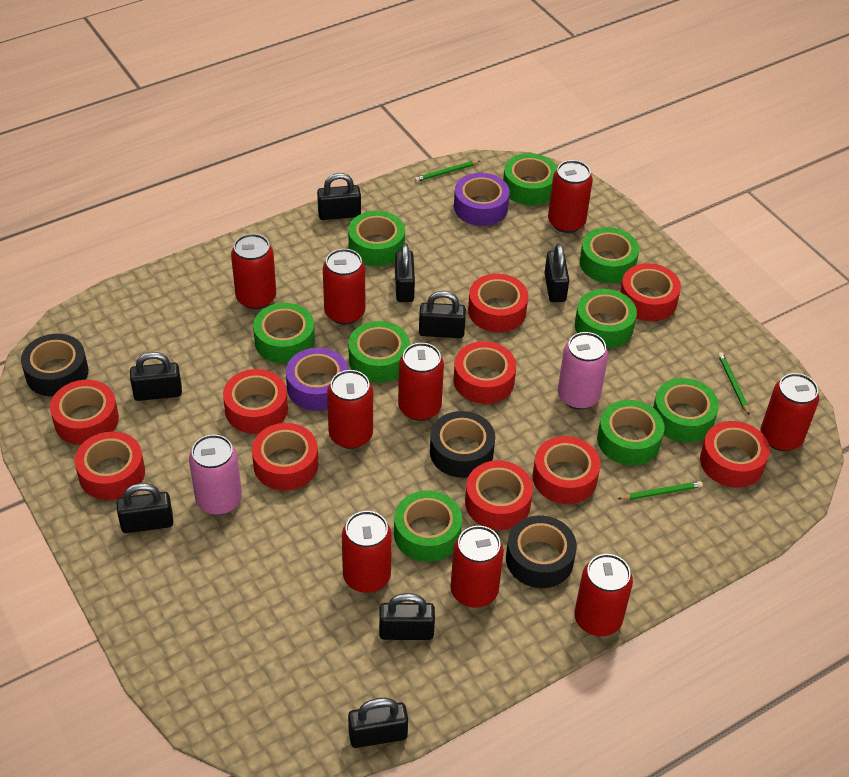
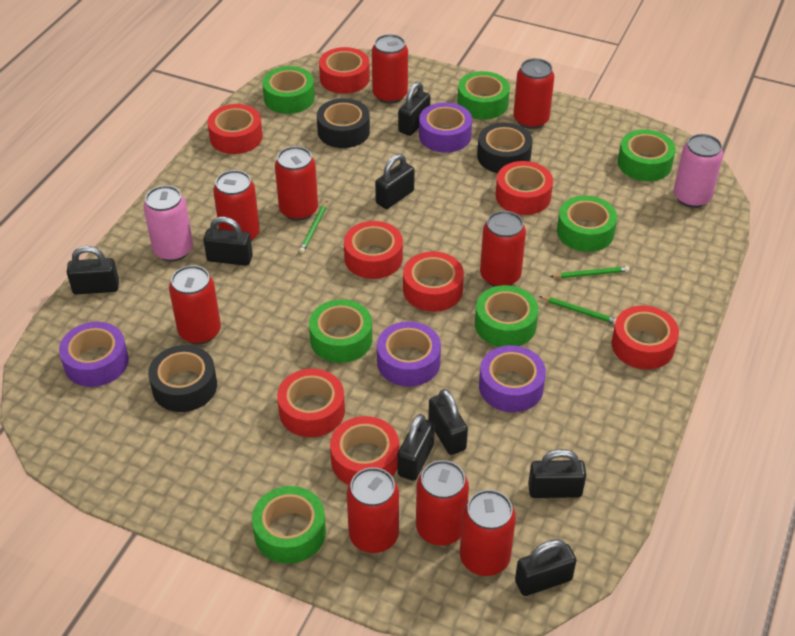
green tape: [253,303,315,364] [348,211,405,266] [348,321,410,383] [394,491,462,562] [503,153,557,206] [575,289,637,348] [580,227,639,283] [597,400,664,466] [653,378,719,443] = 9 -> [252,486,326,564] [262,66,315,114] [309,299,372,363] [457,71,510,119] [475,285,539,347] [557,196,617,252] [618,130,676,181] = 7
purple tape: [286,348,348,411] [454,173,510,226] = 2 -> [59,322,129,387] [377,321,441,387] [419,102,472,153] [479,345,546,412] = 4
red tape: [50,380,119,445] [75,431,145,500] [223,369,288,434] [252,423,318,491] [454,341,516,404] [465,460,533,530] [468,274,528,332] [533,436,601,504] [620,263,681,321] [700,421,770,488] = 10 -> [207,104,263,154] [277,369,345,437] [319,47,370,94] [330,416,399,485] [344,221,403,279] [403,251,464,312] [496,161,553,215] [612,305,679,370] = 8

